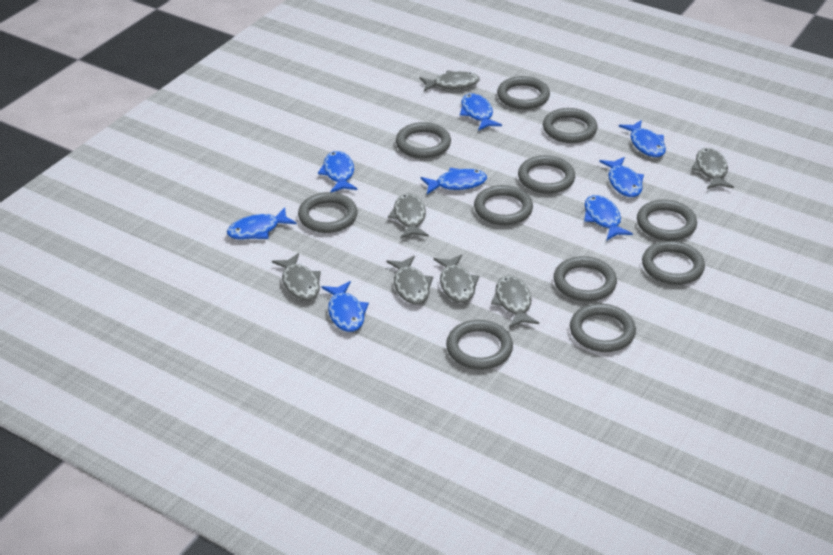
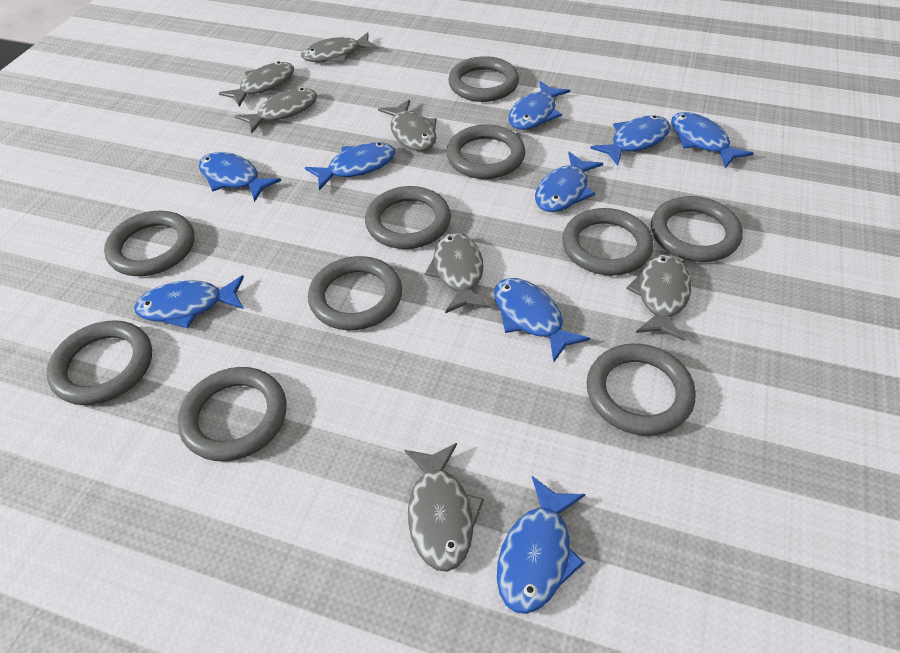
blue fish: [227,207,296,240] [318,151,358,192] [321,281,369,332] [420,168,487,194] [460,93,502,131] [584,195,633,240] [599,157,644,197] [619,120,666,157] = 8 -> [134,275,244,328] [199,152,282,202] [305,142,395,190] [494,278,590,363] [497,476,586,614] [509,81,570,130] [535,152,603,212] [590,115,670,166] [671,112,754,168] = 9
grey ring: [298,192,357,233] [396,122,451,158] [446,320,513,370] [474,185,533,225] [497,76,550,109] [518,155,575,194] [543,108,597,143] [554,256,617,302] [570,303,636,352] [637,200,697,241] [642,241,705,285] = 11 -> [46,320,152,405] [104,211,194,276] [178,367,286,461] [308,256,402,330] [365,186,451,249] [446,124,525,179] [448,56,519,102] [562,208,654,276] [587,344,696,436] [651,196,743,262] = 10

